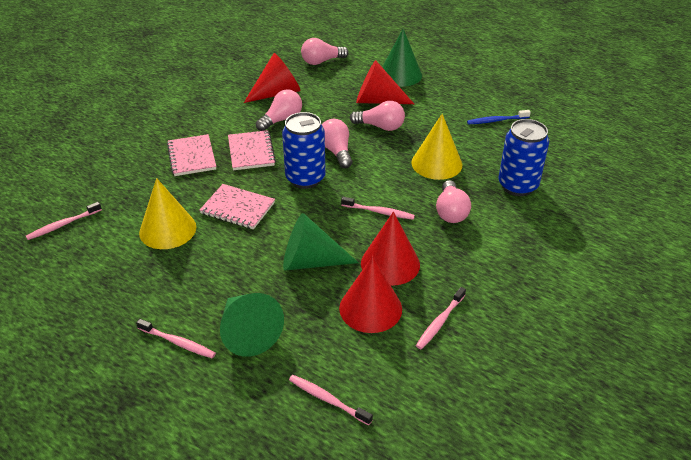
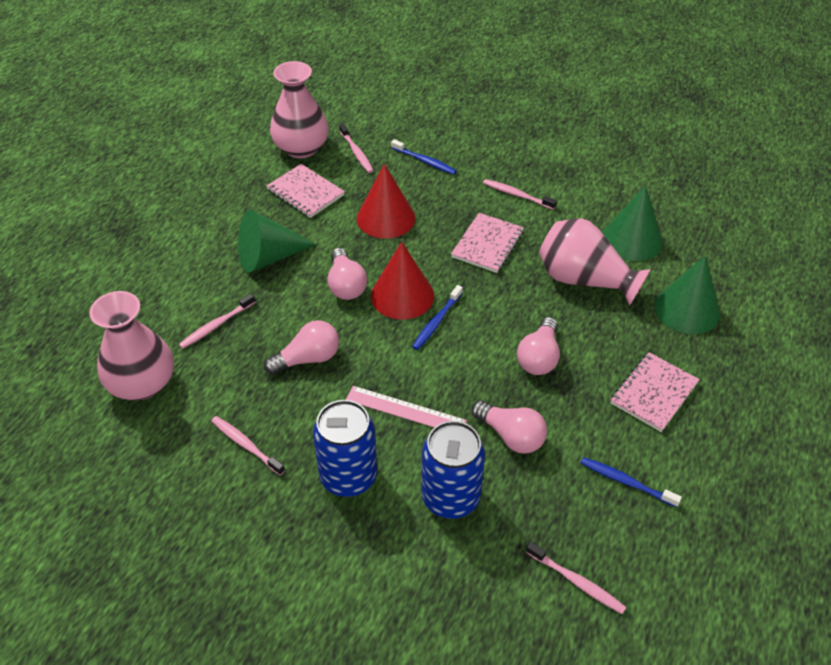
blue toothbrush: [467,110,531,124] = 1 -> [391,139,457,175] [412,285,463,350] [581,457,682,508] = 3
pink light bulb: [256,90,302,131] [301,38,349,65] [322,119,352,168] [350,101,405,131] [436,180,471,223] = 5 -> [264,320,339,375] [327,248,367,300] [472,401,547,454] [517,317,560,375] = 4
pink ruler: none = 0 -> [346,386,467,427] = 1
pink vase: none = 0 -> [89,291,174,401] [270,61,329,158] [539,218,651,306] = 3
red cone: [244,53,300,103] [339,256,402,333] [356,60,414,104] [361,212,420,286] = 4 -> [357,164,415,239] [371,242,434,320] = 2
yellow cone: [139,178,196,249] [411,114,462,180] = 2 -> none = 0

